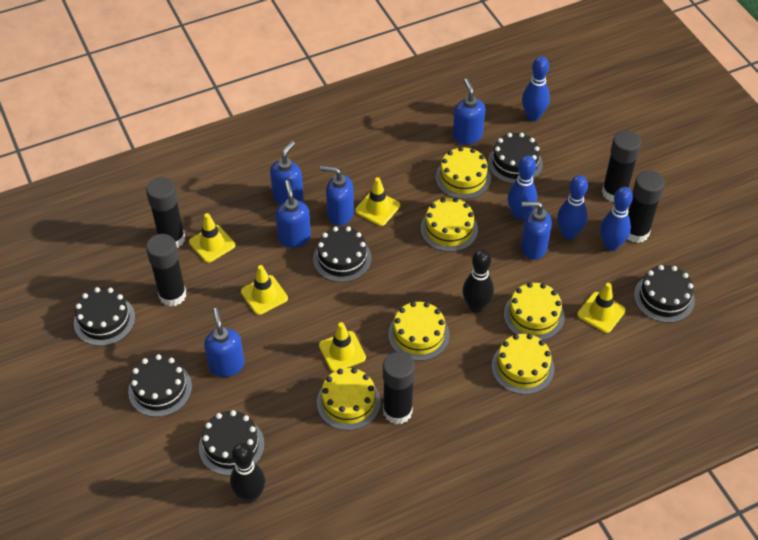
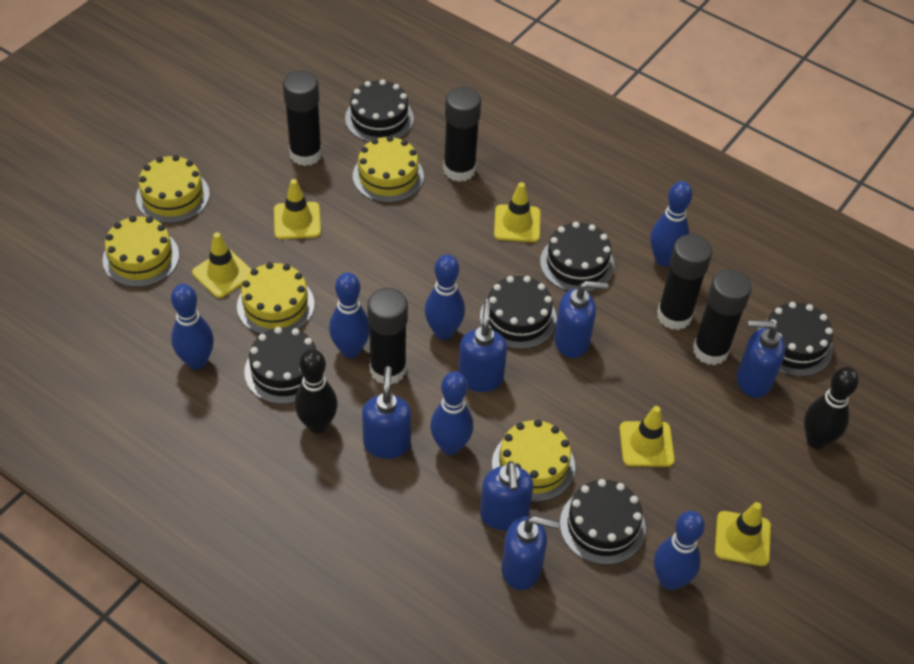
blue bowling pin: [508,156,537,220] [522,56,550,121] [557,175,588,240] [600,187,633,251] = 4 -> [171,284,214,370] [329,272,370,358] [425,254,465,340] [430,372,473,455] [650,181,693,267] [654,511,705,590] = 6
yellow cake: [317,368,381,430] [388,301,450,361] [421,197,478,252] [435,147,491,199] [492,334,554,395] [504,282,565,340] = 6 -> [102,216,179,287] [136,155,210,223] [237,262,315,334] [353,136,424,203] [492,420,575,502] = 5

